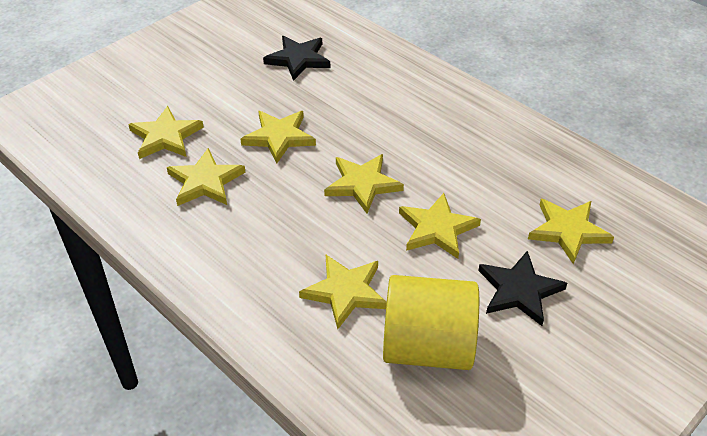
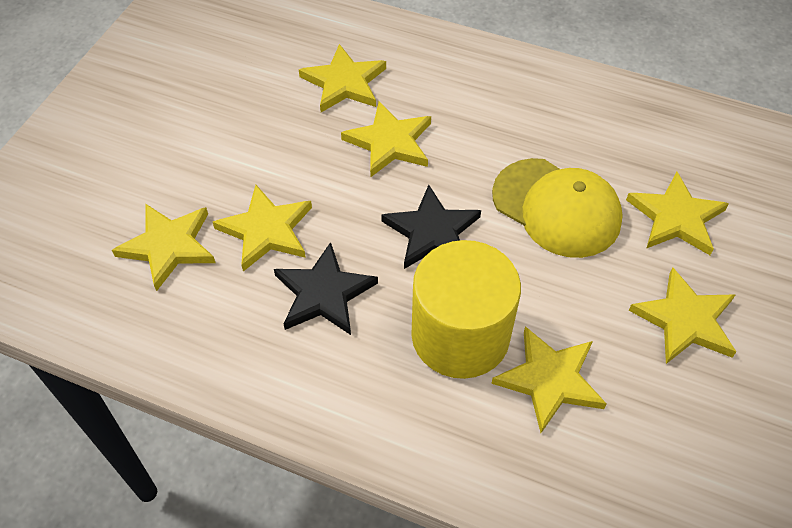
yellow cap: none = 0 -> [492,158,623,258] = 1

